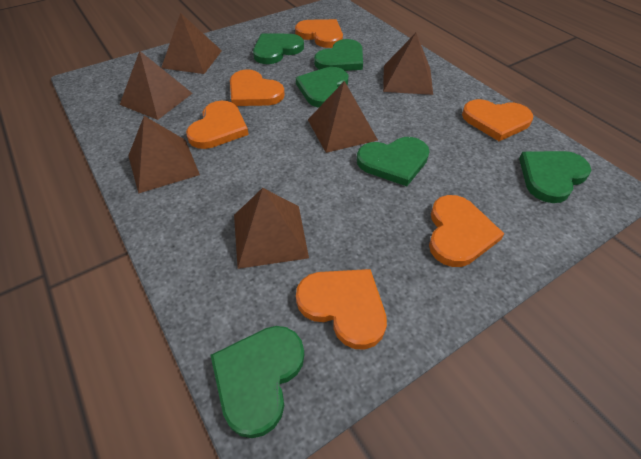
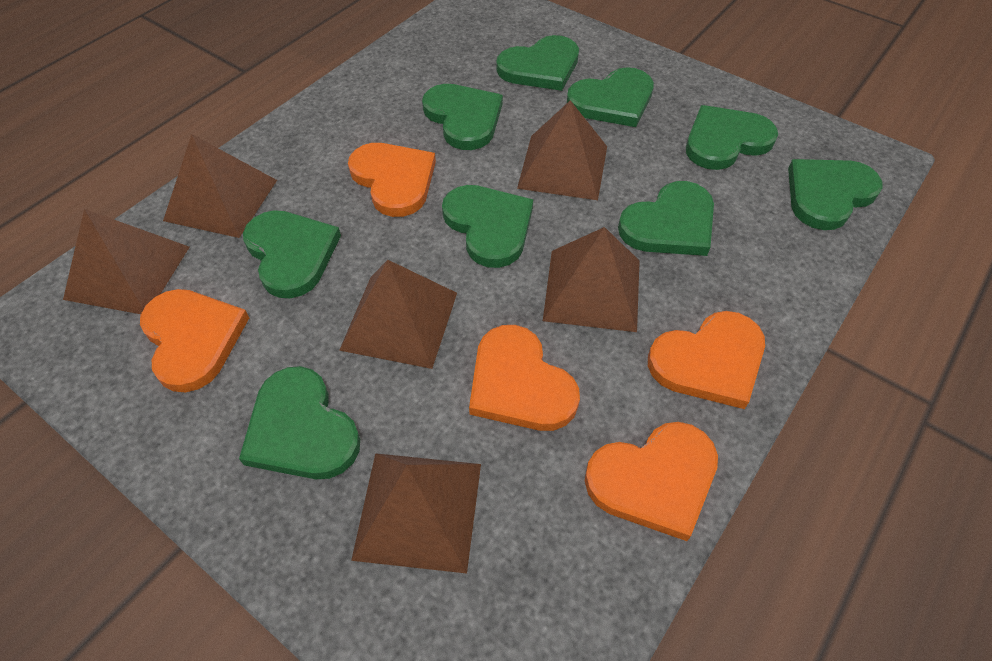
green heart: [211,326,304,438] [253,34,304,64] [296,67,348,108] [314,39,363,71] [357,137,430,186] [519,151,591,203] = 6 -> [239,366,360,479] [243,210,341,298] [422,84,503,150] [442,185,533,268] [496,35,579,91] [567,67,654,127] [618,181,714,256] [686,105,778,170] [788,159,883,230] = 9
orange heart: [186,101,249,149] [230,70,285,106] [295,19,343,48] [296,269,387,350] [429,195,504,267] [462,99,533,141] = 6 -> [140,289,249,392] [348,143,436,217] [469,325,580,431] [585,422,718,541] [648,311,765,409] = 5

